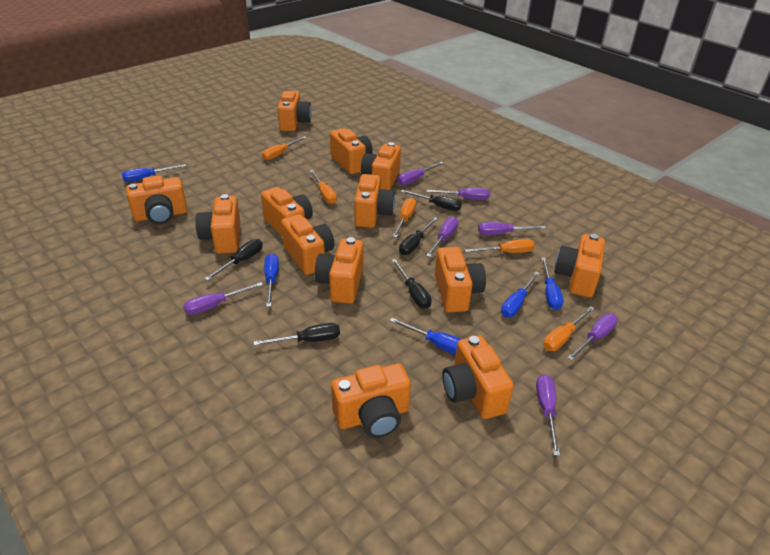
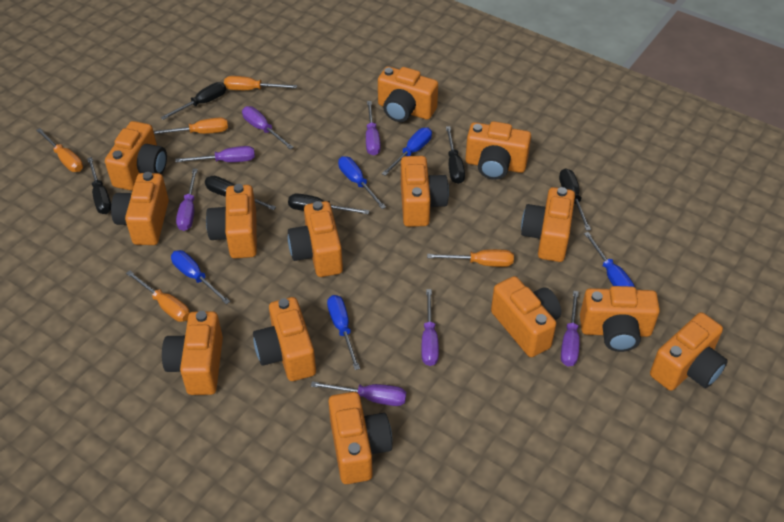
black screwdriver: [205,239,263,281] [254,323,340,346] [392,259,431,309] [399,217,438,255] [400,190,462,211] = 5 -> [87,157,111,214] [161,82,226,120] [205,176,276,210] [288,193,370,214] [446,126,465,184] [559,168,591,230] = 6
orange camera: [126,175,187,224] [195,194,240,254] [261,187,313,237] [277,91,312,131] [281,214,334,275] [315,237,363,304] [330,128,373,174] [331,363,411,438] [354,174,395,228] [361,142,401,190] [435,247,486,312] [442,335,514,419] [554,234,605,298] = 13 -> [105,121,167,190] [111,172,169,245] [162,311,223,395] [206,184,257,258] [253,297,316,381] [288,201,343,277] [328,392,392,484] [378,66,438,122] [401,156,449,227] [465,121,531,180] [491,276,561,357] [521,187,575,262] [580,286,660,352] [650,312,728,391] = 14

